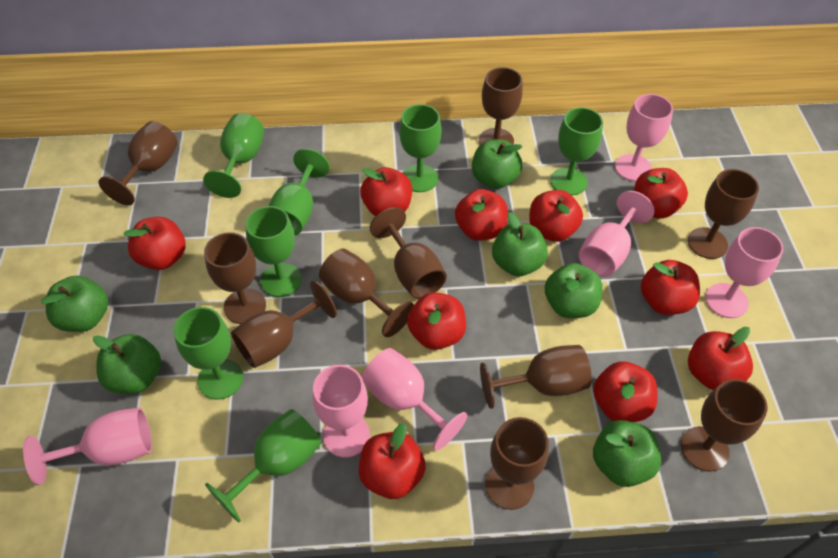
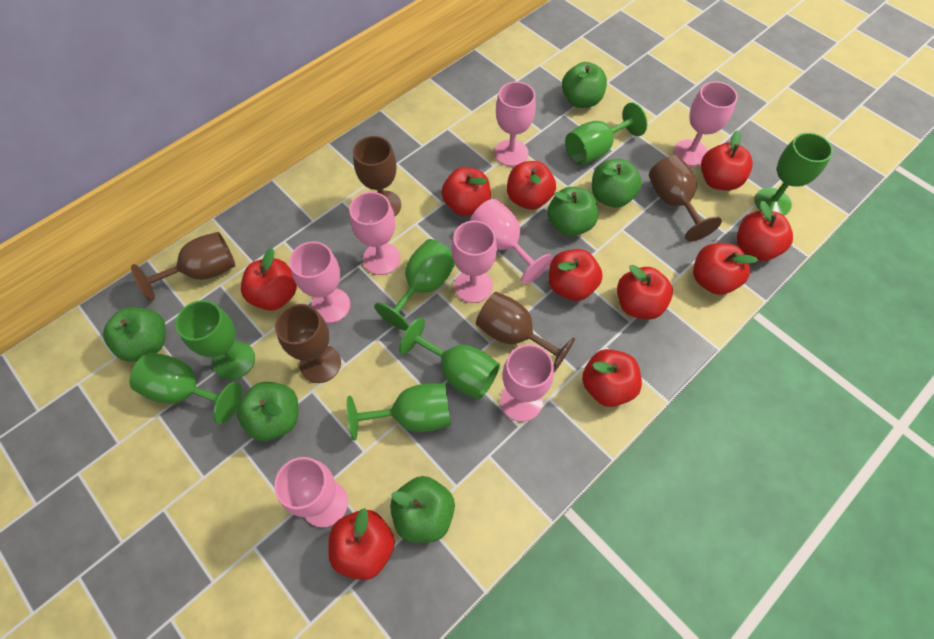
brown goblet: [99,121,178,205] [204,232,266,324] [231,280,337,368] [319,248,414,337] [370,207,447,299] [479,67,523,145] [480,345,592,409] [485,417,549,510] [681,379,767,472] [688,169,759,259] = 10 -> [131,232,236,301] [275,304,341,383] [353,136,401,216] [476,292,575,373] [649,155,722,242] = 5
pink goblet: [23,408,152,485] [312,365,370,458] [362,348,468,451] [579,191,654,277] [615,94,673,181] [706,227,783,318] = 6 -> [274,457,348,528] [289,241,350,323] [349,192,400,275] [452,221,497,303] [470,199,553,284] [495,81,536,167] [500,344,554,422] [674,81,738,166] = 8

